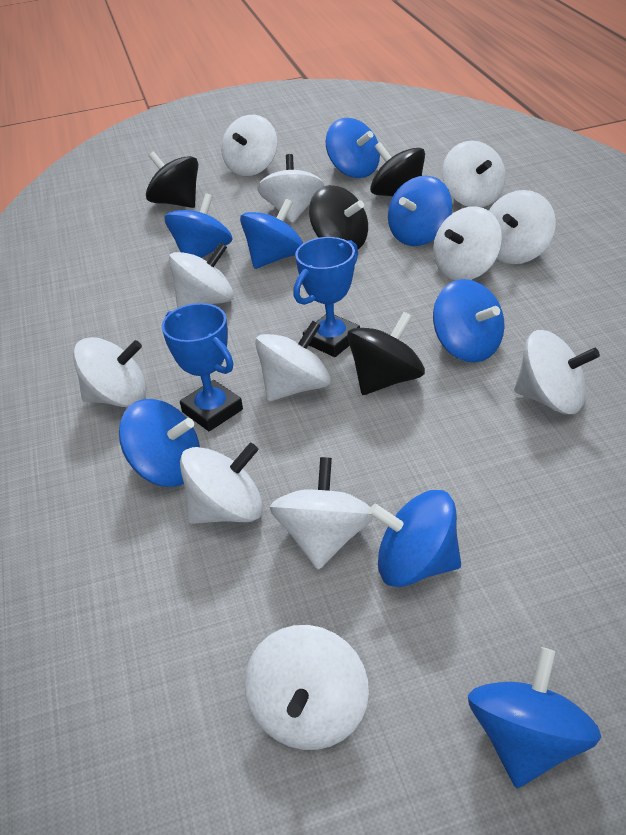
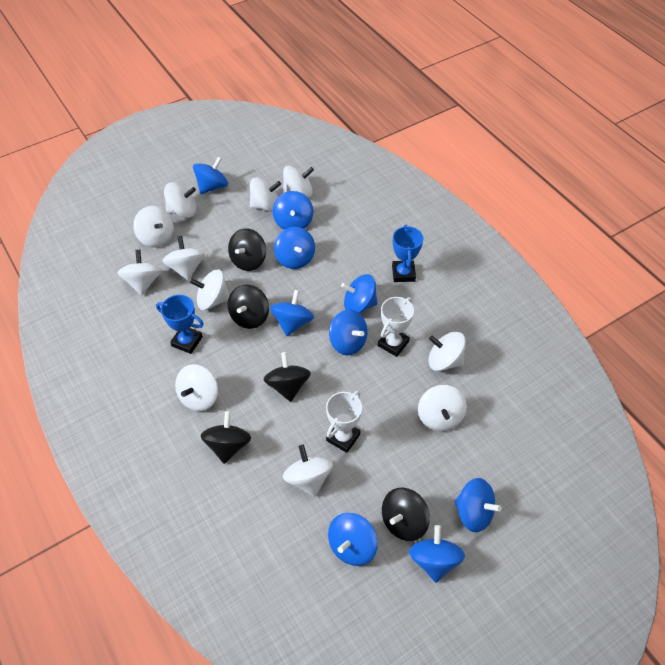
black spinning top: [146,151,198,208] [309,185,368,249] [347,312,425,395] [370,142,425,196] = 4 -> [200,411,251,464] [227,285,269,329] [228,229,266,271] [263,352,311,402] [382,488,430,541] = 5
blue spinning top: [119,399,200,487] [165,193,232,258] [240,199,303,269] [326,118,380,178] [369,490,461,587] [388,176,452,246] [433,279,505,362] [468,647,601,788] = 8 -> [193,157,228,194] [270,290,314,336] [273,191,313,230] [274,227,315,269] [328,513,378,566] [329,310,368,355] [341,274,378,313] [409,525,465,583] [454,478,502,532] = 9
white spinning top: [73,337,147,407] [169,243,234,308] [180,443,263,524] [221,115,277,176] [244,625,369,750] [255,320,331,401] [257,154,324,223] [270,457,374,570] [433,206,502,280] [442,141,506,207] [489,190,556,264] [514,330,600,414] = 12 -> [117,250,162,295] [133,206,174,247] [162,236,205,281] [164,182,197,218] [175,364,218,411] [190,270,230,310] [250,178,281,212] [283,166,314,198] [283,445,333,497] [418,385,467,431] [428,332,466,371] = 11
white trophy: none = 0 -> [326,391,362,453] [378,297,414,357] = 2

